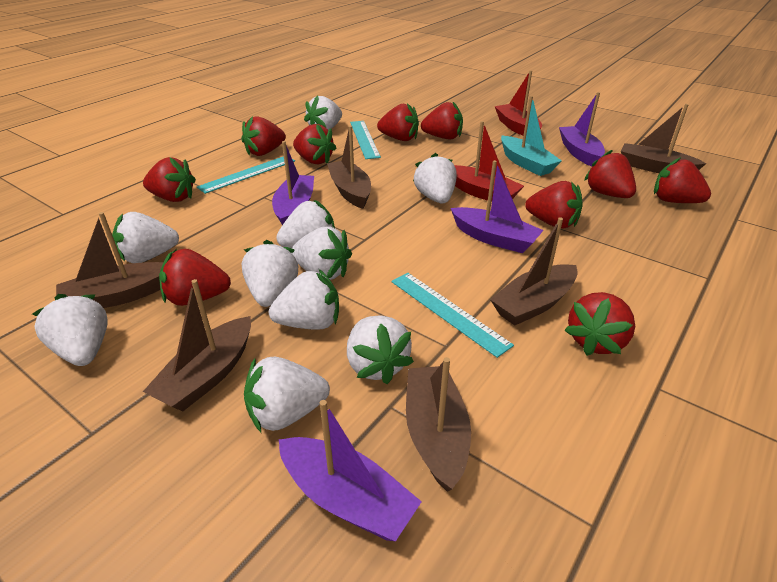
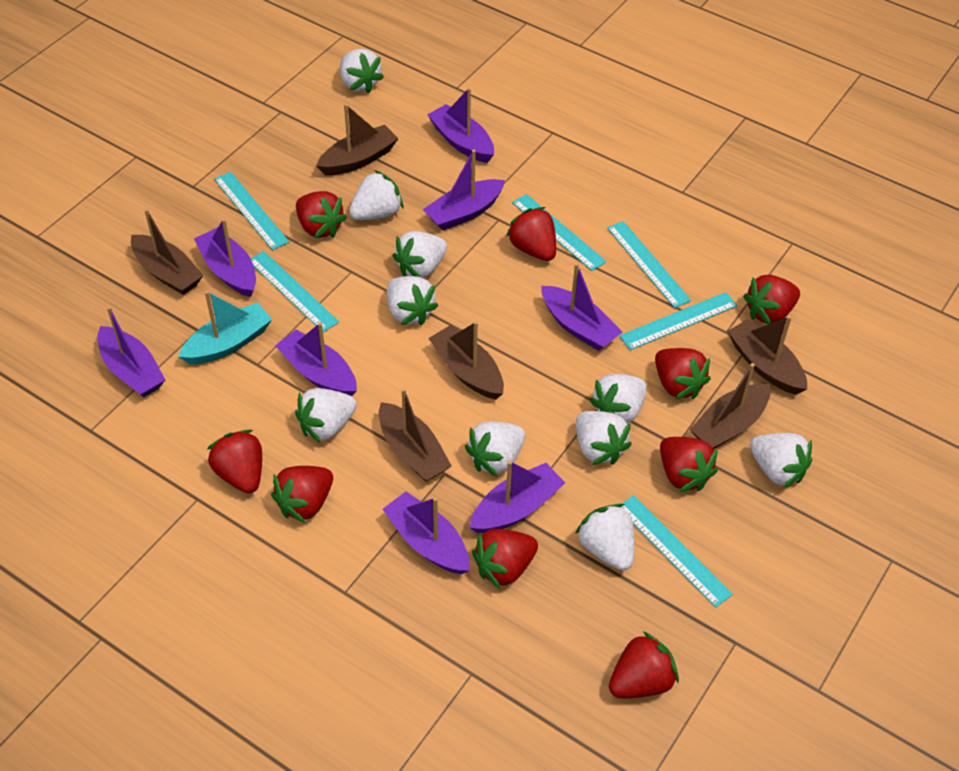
purple boat: [272,141,314,225] [279,400,422,541] [451,160,544,253] [559,92,605,166] = 4 -> [97,306,165,397] [194,219,256,297] [275,322,357,396] [383,491,469,574] [423,149,505,231] [427,88,494,163] [469,460,565,533] [541,263,622,351] = 8
red boat: [454,121,524,202] [495,70,542,136] = 2 -> none = 0
red strawberry: [143,157,196,202] [159,249,231,306] [241,116,286,156] [293,124,337,164] [377,103,419,141] [421,102,463,140] [525,181,583,229] [564,292,635,356] [584,150,636,198] [654,157,711,203] = 10 -> [207,430,262,494] [271,466,333,523] [296,191,347,238] [472,529,538,589] [506,207,556,261] [609,631,679,698] [655,348,711,399] [660,437,718,492] [743,275,800,324] = 9
turquoise ruler: [197,156,295,194] [350,121,381,159] [391,273,514,358] = 3 -> [214,172,289,250] [251,251,339,332] [512,194,607,271] [607,221,691,308] [619,292,737,350] [620,495,733,608] = 6

